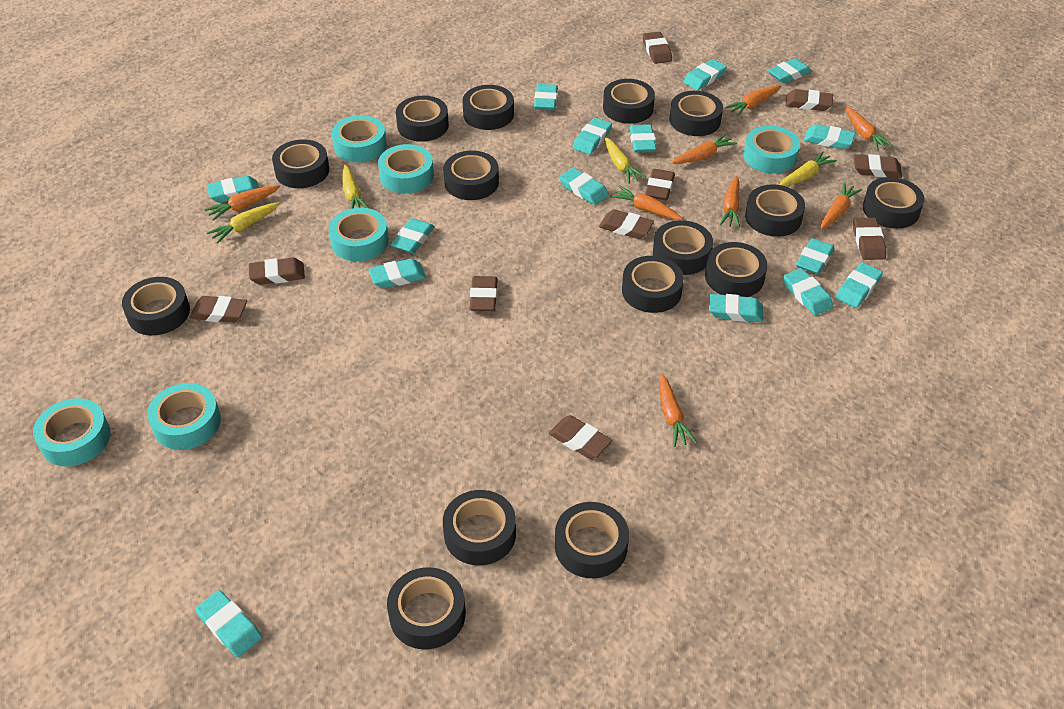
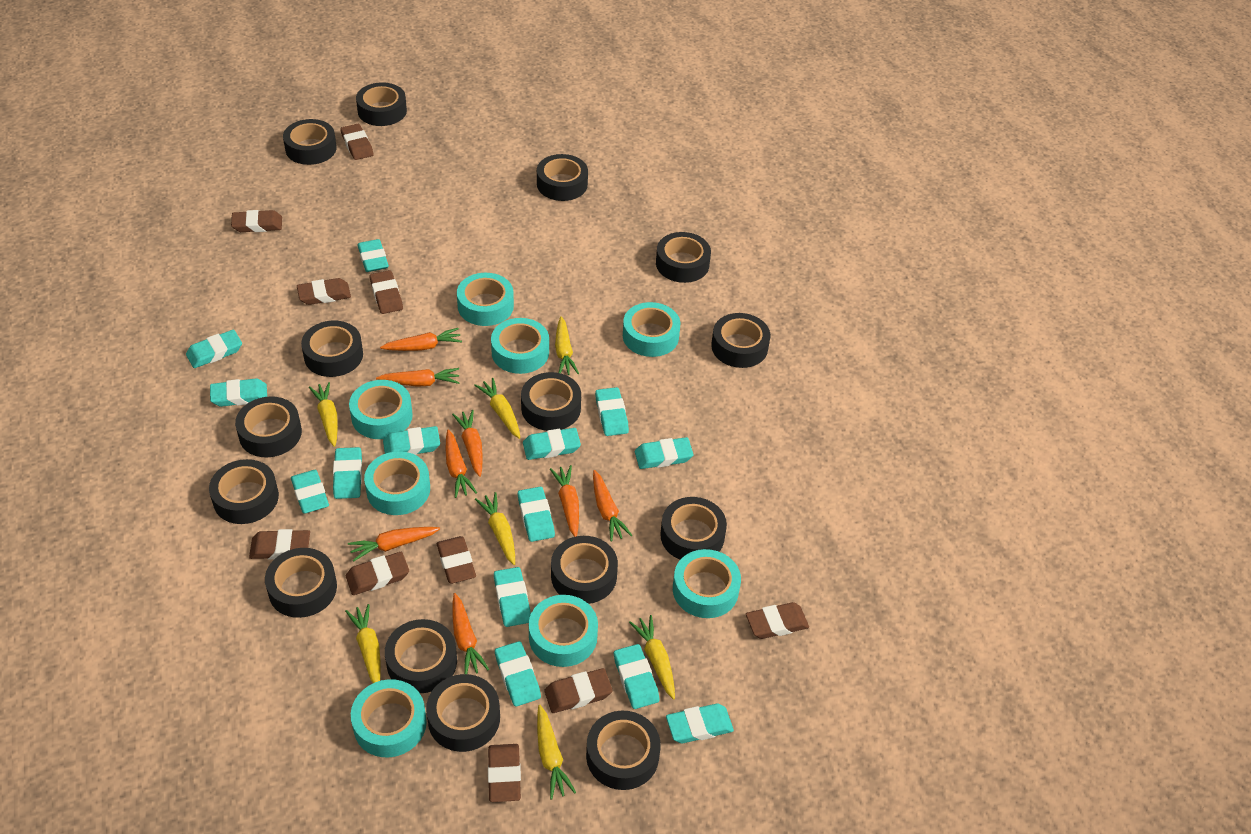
turquoise eraser: [195,590,262,657] [206,176,259,203] [369,258,426,288] [390,218,435,253] [534,84,558,110] [559,168,609,205] [572,117,612,155] [629,124,657,152] [683,59,727,90] [709,294,763,322] [768,58,811,84] [783,268,833,315] [796,238,834,275] [804,124,855,149] [835,263,883,308] = 15 -> [186,330,242,368] [210,378,267,407] [291,470,329,514] [333,447,362,499] [357,239,389,272] [383,426,440,455] [494,567,531,627] [495,641,541,707] [518,487,555,542] [523,428,581,460] [595,387,629,436] [614,644,659,709] [635,437,694,469] [666,703,734,743] = 14
turquoise tape: [33,398,110,466] [147,383,221,450] [329,208,389,261] [332,115,387,163] [378,144,434,194] [744,126,800,174] = 6 -> [349,380,413,439] [351,679,427,757] [364,451,430,515] [457,273,514,326] [491,318,549,374] [529,595,598,667] [623,302,680,357] [673,549,741,618] = 8
yellow carrot: [207,202,280,243] [342,165,369,209] [605,137,646,184] [779,151,837,186] = 4 -> [309,382,338,447] [345,604,381,683] [474,378,520,439] [475,492,515,565] [537,705,576,799] [555,316,579,375] [629,615,675,700] = 7

